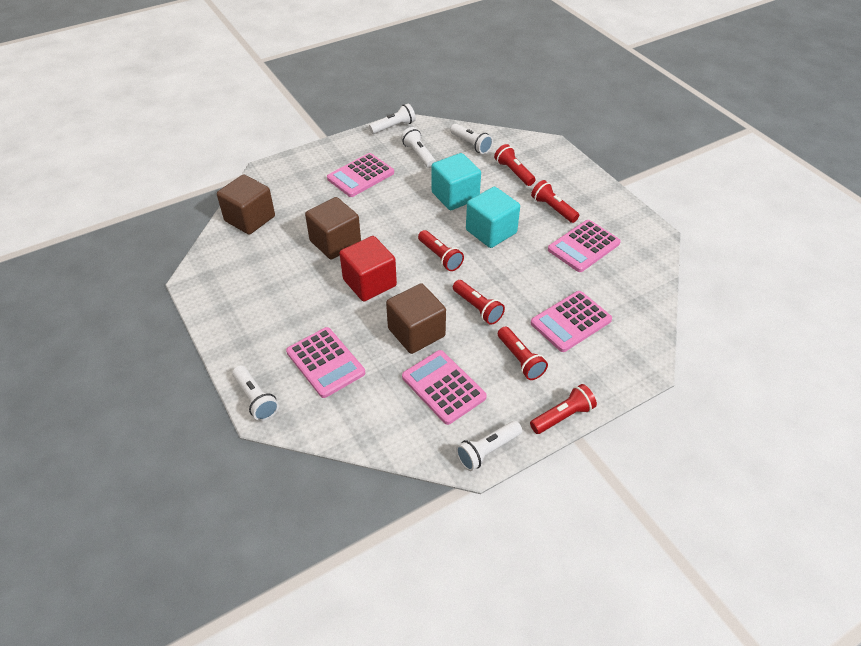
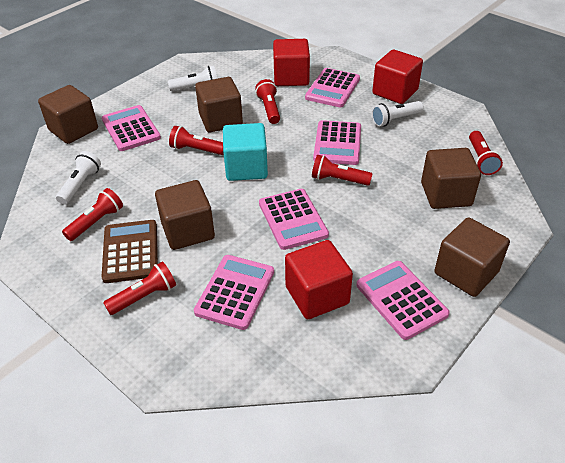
brown calculator: none = 0 -> [102,220,158,283] = 1
brown cube: [217,174,275,235] [305,197,361,259] [386,283,446,354] = 3 -> [38,85,98,144] [155,180,215,250] [195,77,243,132] [421,148,481,209] [434,217,510,297] = 5
pink calculator: [286,327,365,398] [327,153,394,197] [402,350,487,425] [531,291,612,352] [548,220,621,272] = 5 -> [102,105,161,151] [194,255,274,330] [259,189,329,250] [305,68,360,108] [313,120,361,165] [356,261,450,340] = 6
red cube: [339,236,397,302] = 1 -> [273,39,310,86] [285,240,353,319] [372,49,423,104] = 3
turquoise cube: [432,153,481,210] [466,187,520,248] = 2 -> [223,123,268,181] = 1
white flashlight: [232,365,279,421] [369,104,416,134] [401,127,436,168] [450,124,493,154] [456,421,522,471] = 5 -> [56,151,101,205] [168,66,217,91] [372,101,424,127] = 3

